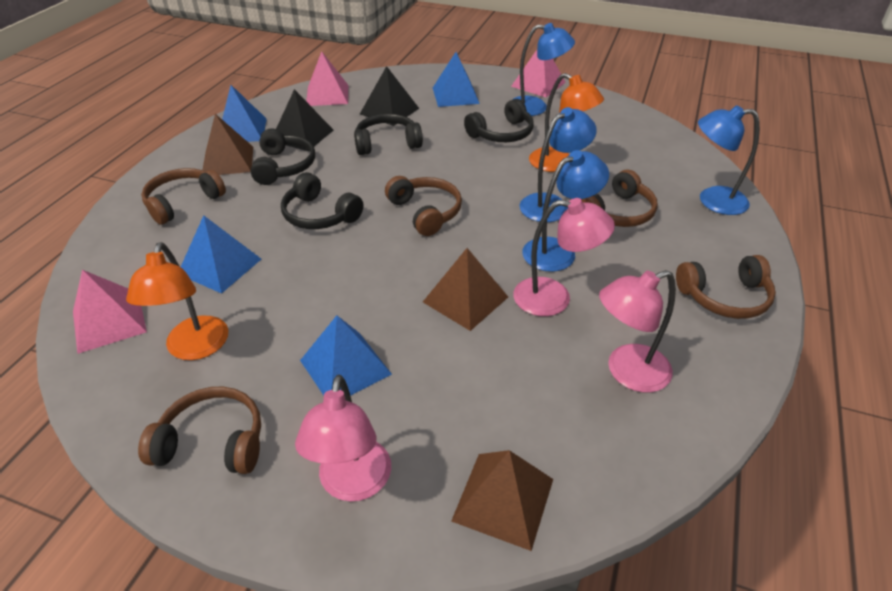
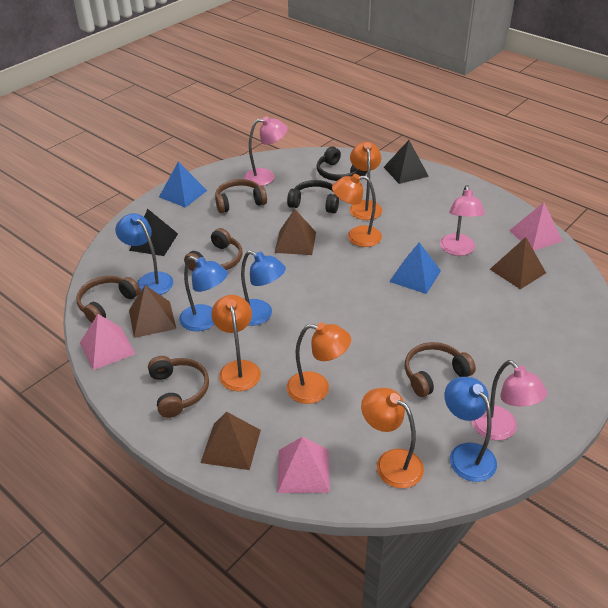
black headphones: [251,128,315,185] [281,172,363,229] [354,114,423,155] [464,99,534,142] = 4 -> [287,180,339,213] [317,147,367,181] = 2
blue pyramid: [181,215,261,294] [222,85,267,142] [300,315,392,396] [433,52,480,107] = 4 -> [159,162,207,208] [389,242,441,294] = 2
brown pyramid: [202,114,253,175] [423,248,508,331] [451,450,553,551] = 3 -> [129,285,176,338] [201,412,261,470] [274,209,316,255] [490,237,546,289] = 4
orange lamp: [126,242,228,360] [529,73,604,172] = 2 -> [211,295,261,391] [286,322,351,404] [332,174,382,247] [350,142,382,220] [361,388,424,488] = 5

